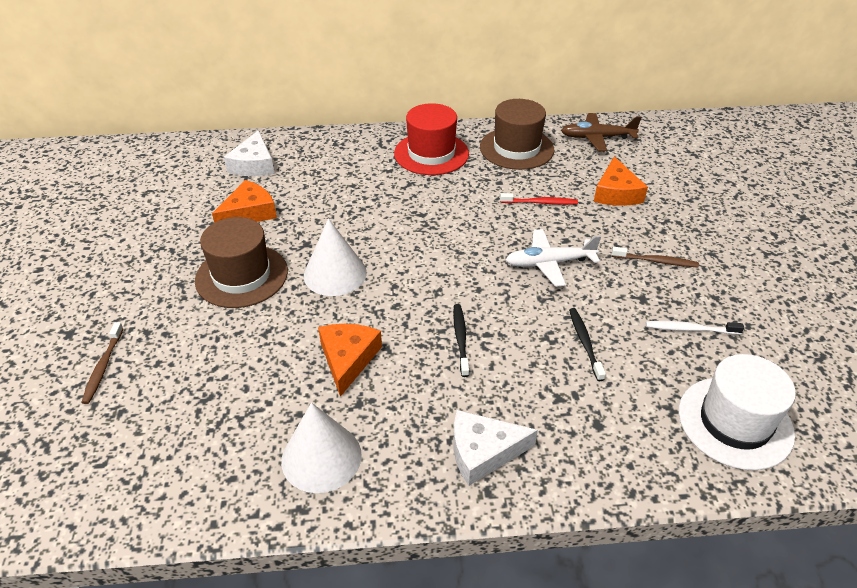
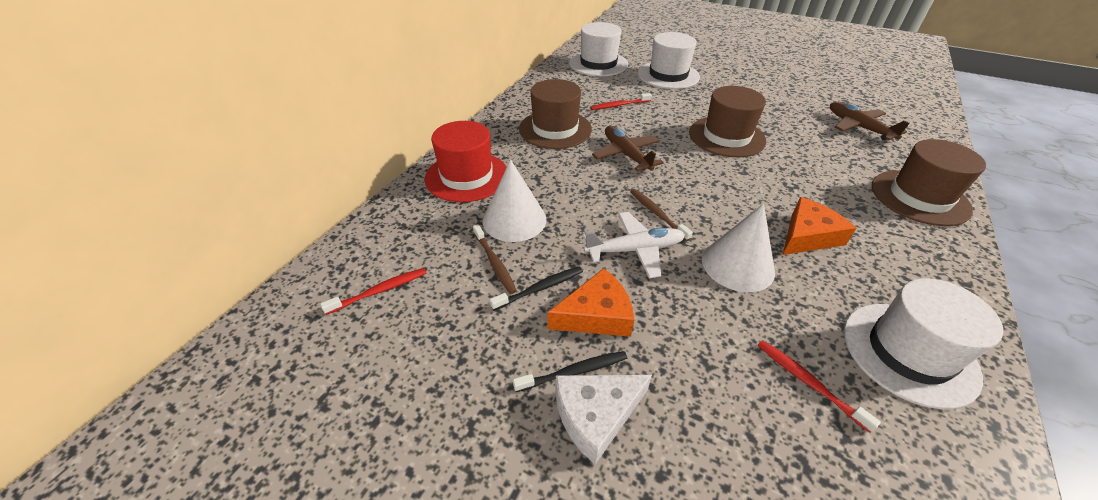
brown hat: [195,217,288,308] [480,99,554,170] = 2 -> [519,79,592,149] [689,86,766,157] [872,139,986,226] = 3
brown plane: [561,113,642,151] = 1 -> [592,126,664,171] [830,102,910,140] = 2
orange cheese: [212,180,277,223] [318,324,382,397] [594,156,648,206] = 3 -> [547,268,634,337] [783,197,856,255] = 2
red toothbrush: [500,193,578,205] = 1 -> [320,268,427,315] [591,93,652,110] [758,340,881,433] = 3
white cheese: [224,130,275,176] [454,410,538,486] = 2 -> [555,375,652,464] = 1
white hat: [679,354,796,470] = 1 -> [569,22,628,77] [638,32,700,89] [844,278,1003,409] = 3
white toothbrush: [646,321,744,334] = 1 -> none = 0

